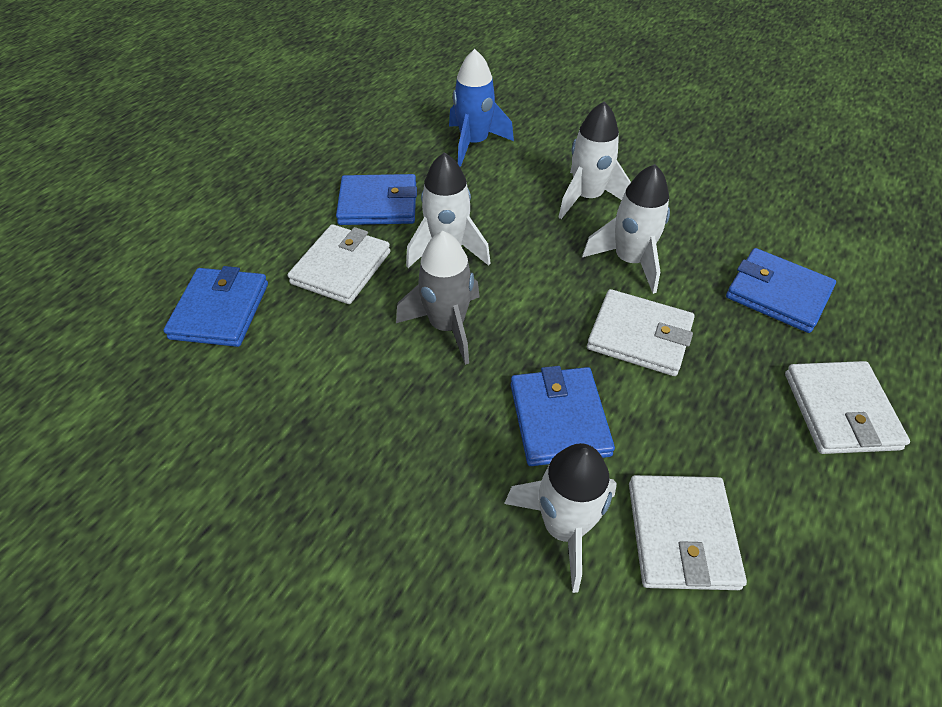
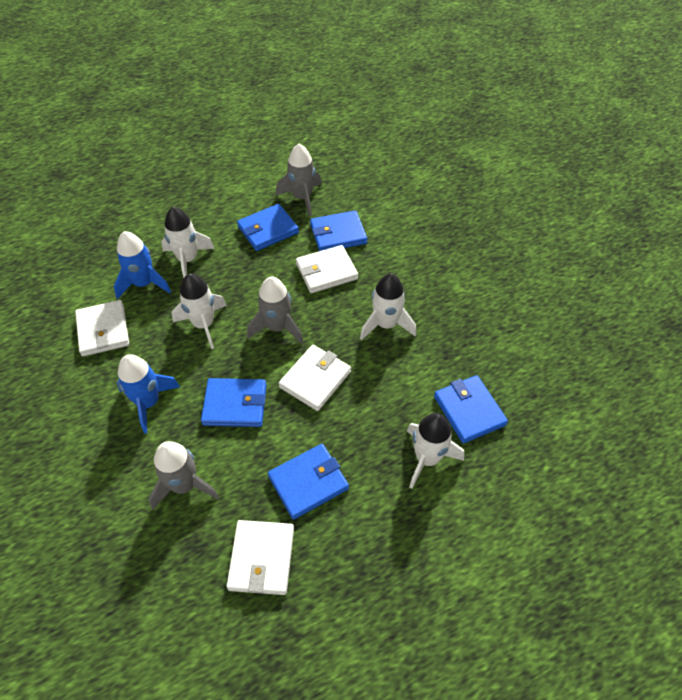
blue rocket: [449,49,514,167] = 1 -> [114,231,171,299] [117,354,180,434] = 2
blue wallet: [164,266,268,347] [336,174,417,225] [511,366,615,466] [726,248,836,333] = 4 -> [201,378,267,427] [237,204,299,251] [268,444,349,520] [310,210,367,251] [434,375,508,444] = 5
grey rocket: [396,231,480,365] = 1 -> [149,441,219,510] [247,276,303,344] [276,144,322,217] = 3

